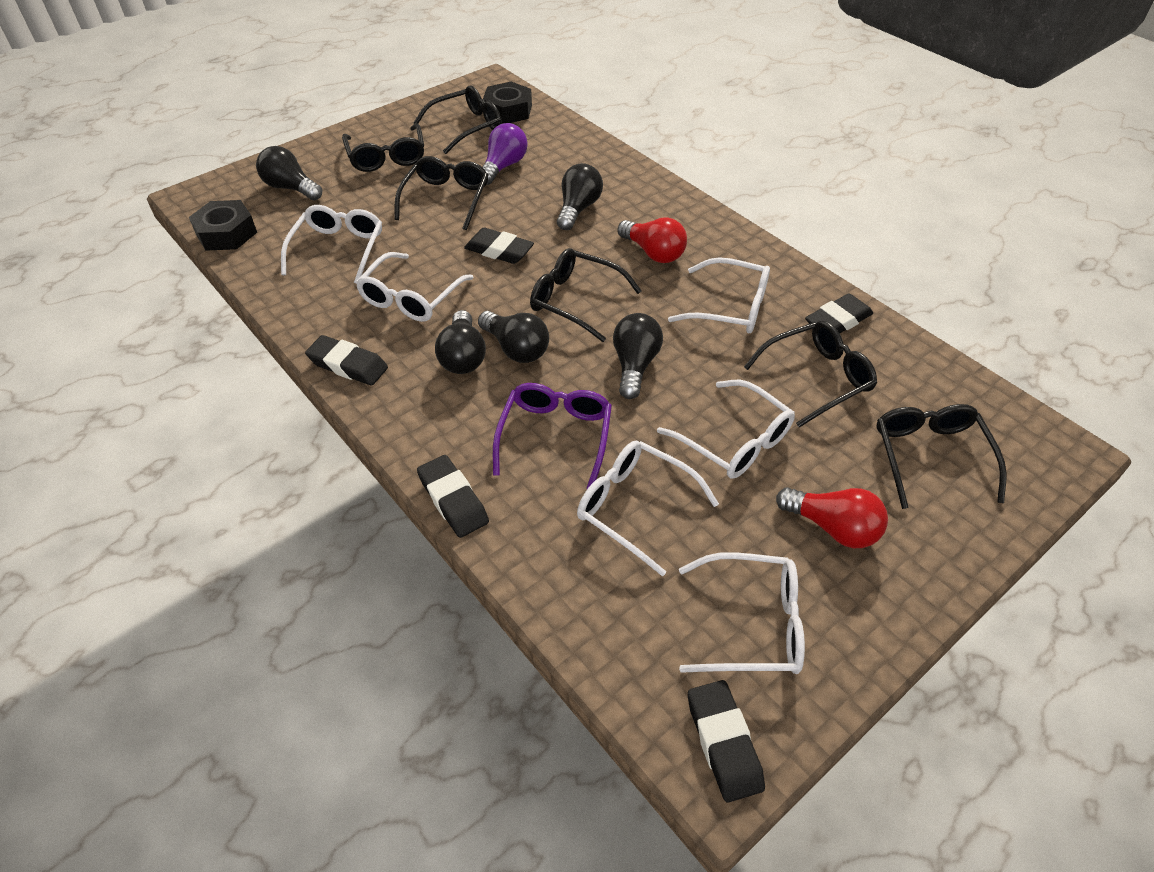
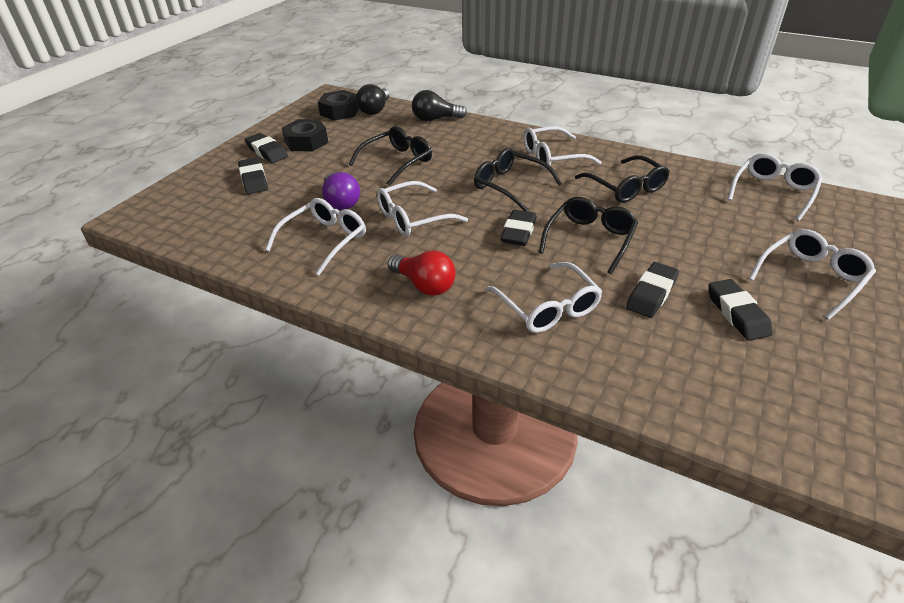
black glasses: [342,123,424,172] [394,156,488,230] [414,86,502,154] [530,248,642,342] [744,321,877,427] [876,404,1007,509] = 6 -> [349,126,432,186] [474,148,562,211] [539,197,638,274] [575,155,670,203] = 4
black light bulb: [256,146,322,200] [435,310,486,374] [478,311,549,363] [557,163,603,230] [613,313,663,399] = 5 -> [356,84,390,115] [412,90,467,121] = 2
purple glasses: [493,383,612,489] = 1 -> none = 0
red light bulb: [618,217,687,263] [776,487,888,548] = 2 -> [388,251,455,296] = 1

